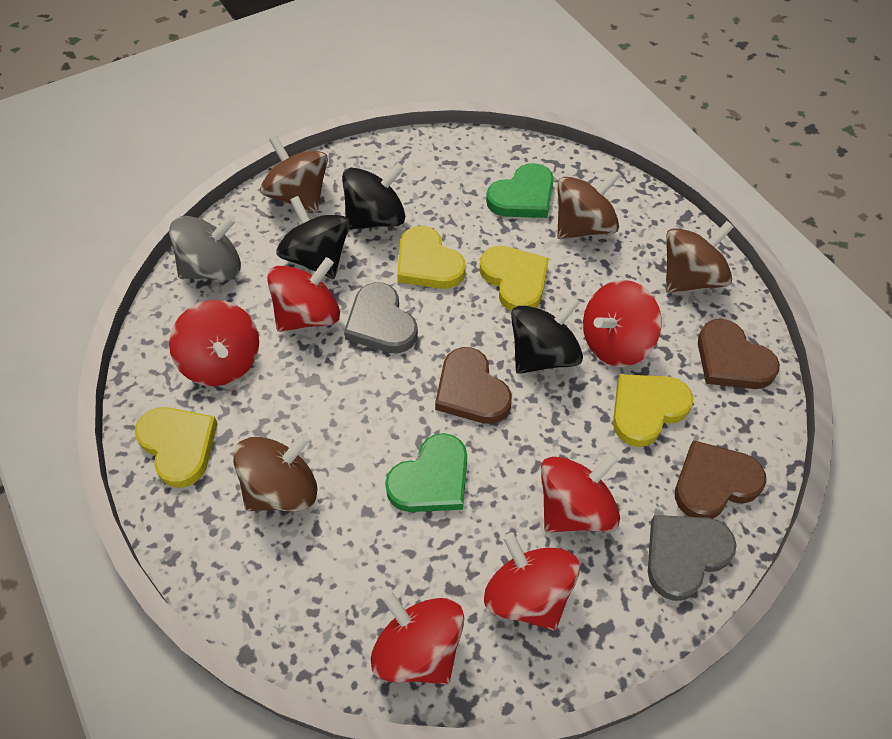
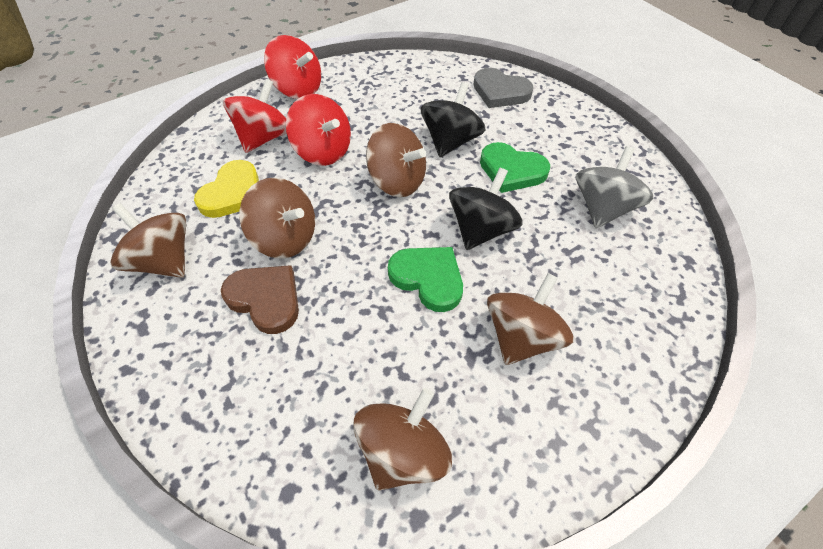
black spinning top: [277,196,350,279] [342,162,405,230] [511,296,583,374] = 3 -> [421,82,485,157] [449,168,523,250] = 2
brown heart: [435,347,512,424] [675,440,766,519] [698,319,780,389] = 3 -> [221,265,299,334] = 1
brown spinning top: [233,433,317,511] [260,135,328,213] [557,170,621,239] [666,221,734,293] = 4 -> [110,203,186,278] [240,177,315,258] [353,388,452,491] [366,123,426,197] [487,273,574,365] = 5
grey heart: [344,282,418,353] [648,515,737,601] = 2 -> [473,68,534,108] = 1
red spinning top: [169,300,259,386] [267,257,340,332] [371,591,464,685] [484,532,579,630] [541,452,620,532] [583,280,662,367] = 6 -> [223,79,286,153] [264,35,321,99] [286,94,351,166] = 3
yellow heart: [135,407,218,488] [397,226,466,289] [479,246,549,311] [613,374,694,447] = 4 -> [194,160,259,218] = 1

